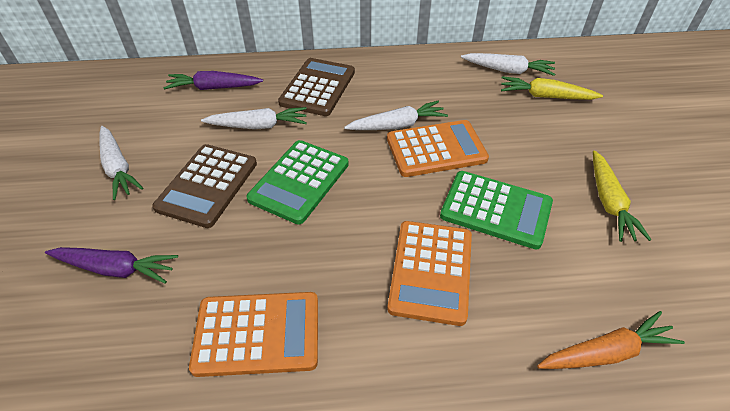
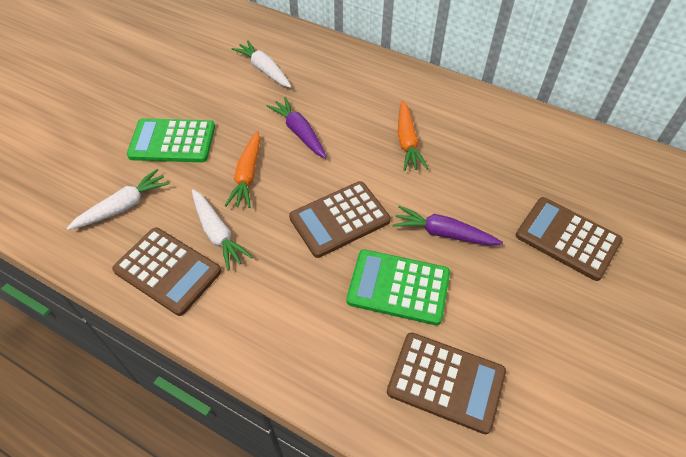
brown calculator: [152,144,257,228] [278,58,355,116] = 2 -> [112,227,221,316] [289,181,391,258] [387,332,506,434] [516,197,623,281] = 4
orange calculator: [189,292,318,377] [387,120,489,177] [387,221,472,326] = 3 -> none = 0
orange carrot: [537,311,685,369] = 1 -> [225,131,260,208] [398,100,428,171] = 2
white carrot: [99,126,143,200] [201,107,307,129] [344,101,448,130] [461,53,555,76] = 4 -> [67,169,170,230] [192,190,253,270] [232,40,292,88] = 3
yellow carrot: [501,76,603,100] [593,150,652,242] = 2 -> none = 0

